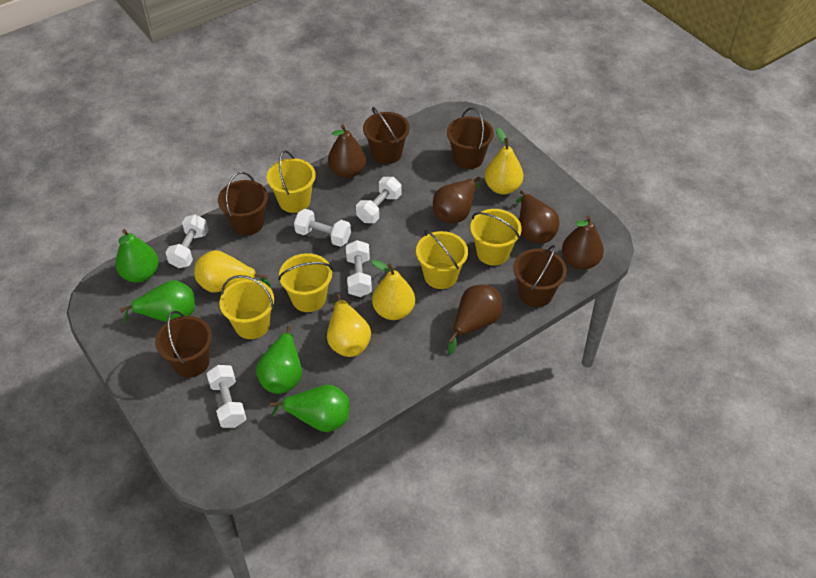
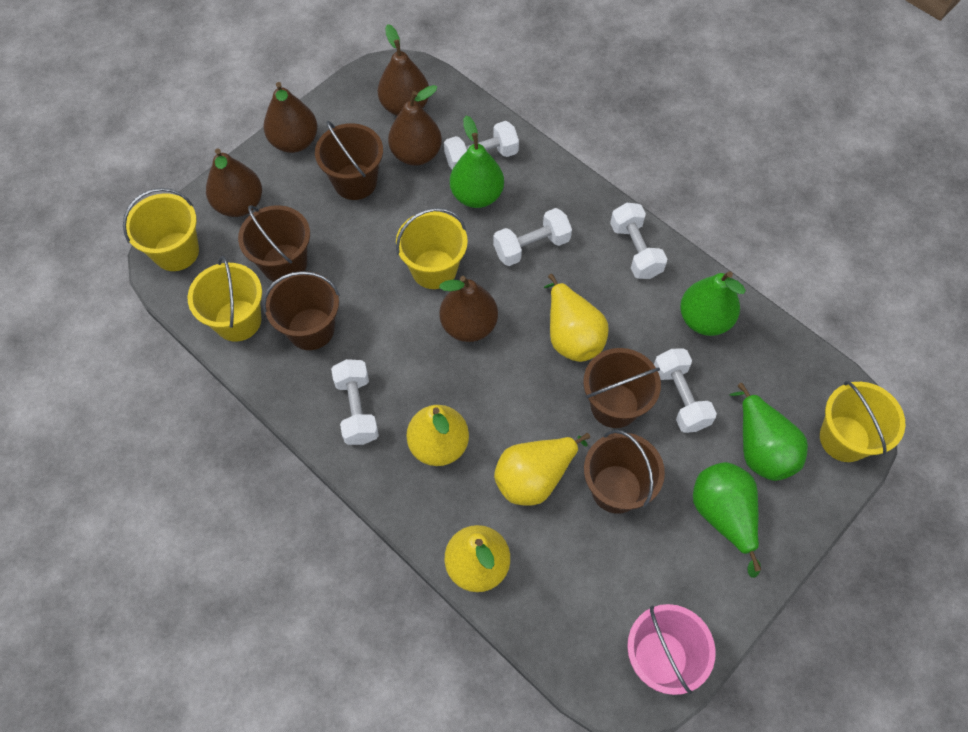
pink bucket: none = 0 -> [627,604,716,695] = 1
yellow bucket: [219,275,274,339] [267,150,316,213] [278,253,333,312] [416,230,468,289] [470,209,522,265] = 5 -> [123,188,199,271] [188,256,262,342] [396,208,468,289] [820,381,905,462] = 4

